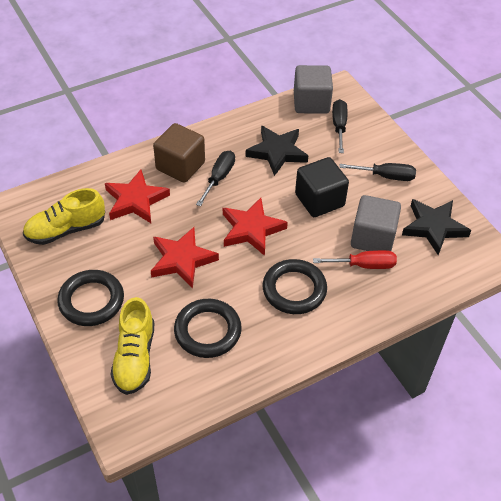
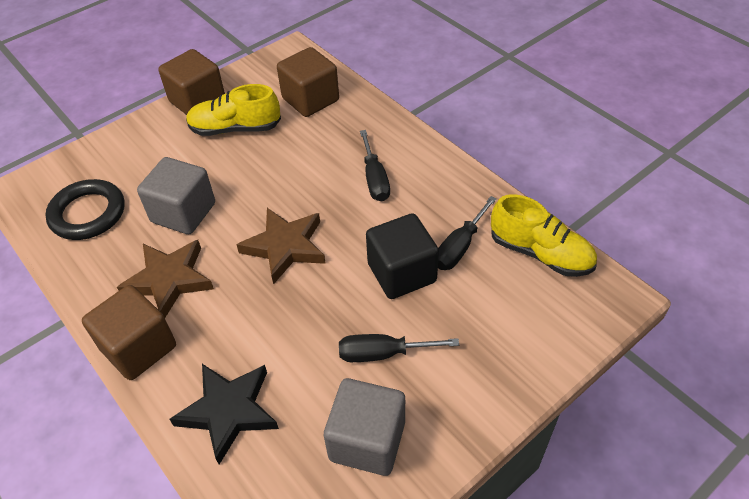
black ring: [57,270,124,326] [174,299,242,358] [262,259,327,314] = 3 -> [45,179,125,240] = 1
black star: [246,126,308,176] [402,199,471,255] = 2 -> [170,364,279,464] = 1
brown cube: [153,123,205,183] = 1 -> [82,285,176,380] [159,49,225,115] [277,47,339,117] = 3
brown star: none = 0 -> [117,240,214,318] [236,208,326,285] = 2
red screwdriver: [313,250,397,269] = 1 -> none = 0
red star: [105,170,170,223] [151,227,219,288] [223,198,288,256] = 3 -> none = 0

